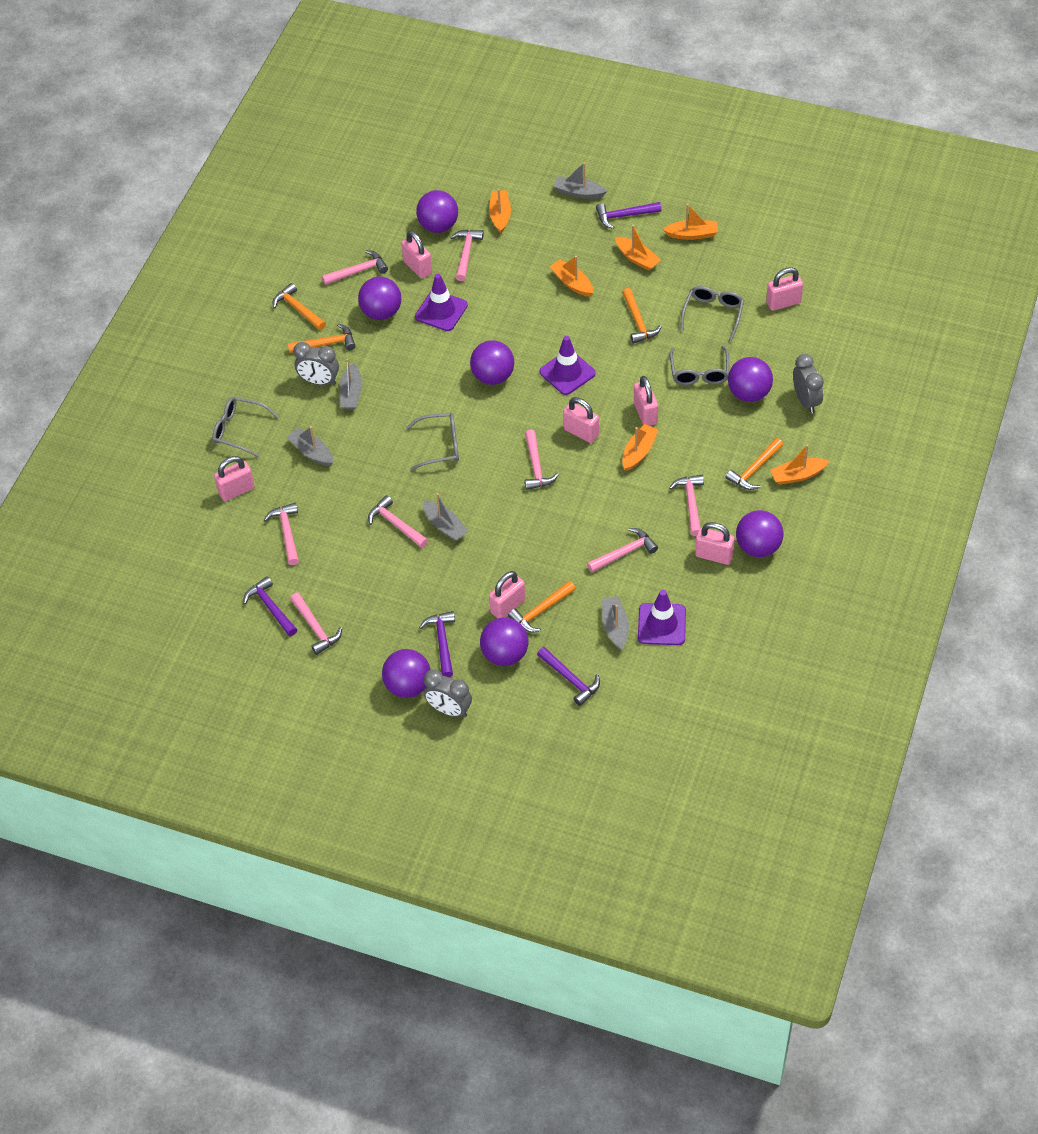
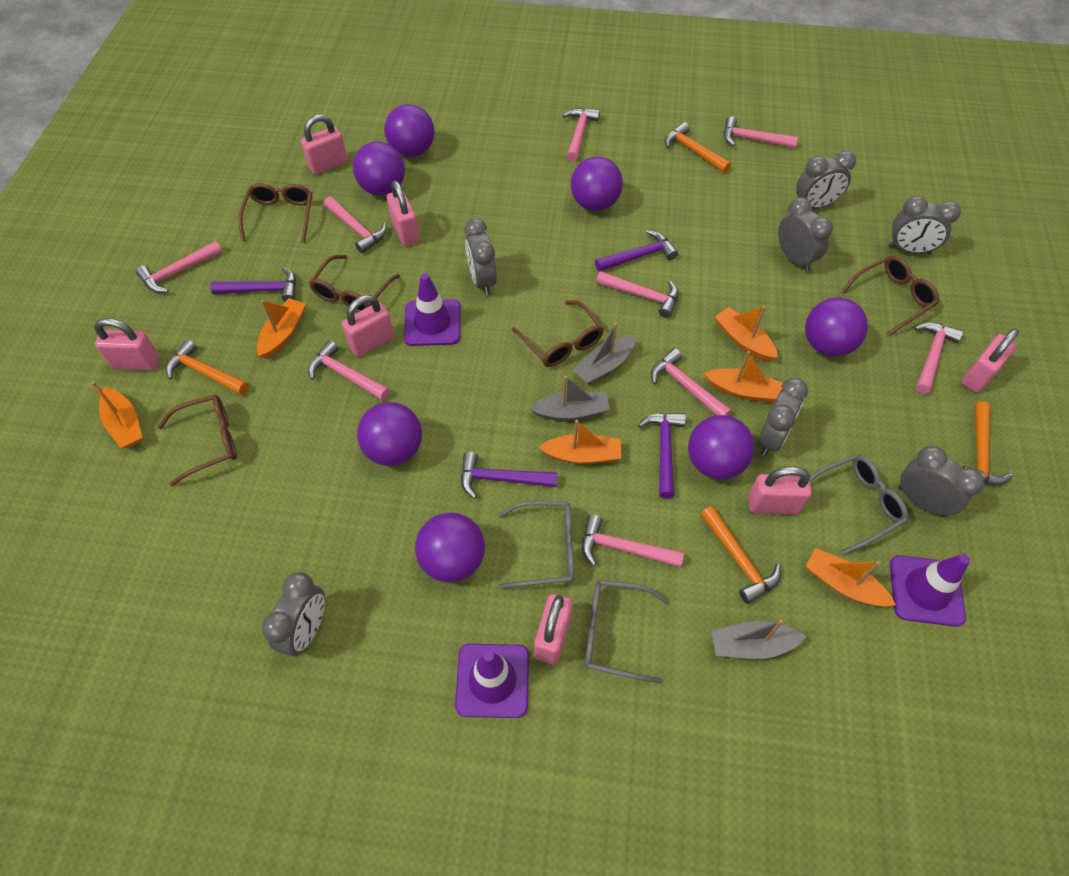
brown glasses: none = 0 -> [158,394,237,486] [239,183,312,242] [309,255,400,313] [512,300,604,367] [841,256,939,336] = 5
grey boat: [287,426,333,466] [339,359,362,410] [423,493,468,541] [553,163,607,199] [602,596,629,650] = 5 -> [529,376,610,421] [573,323,636,384] [711,619,807,659] = 3
grey clock: [293,342,339,385] [423,669,472,717] [793,354,824,413] = 3 -> [262,572,325,657] [464,218,497,296] [757,378,808,456] [778,197,833,272] [796,150,856,209] [888,196,961,254] [898,446,984,517] = 7
grey glasses: [212,397,279,457] [406,413,459,470] [670,346,729,385] [680,286,744,342] = 4 -> [498,501,575,589] [584,580,669,683] [810,454,908,555] = 3
orange hammer: [273,283,326,330] [288,324,356,353] [508,581,576,633] [622,288,662,344] [725,438,783,490] = 5 -> [166,339,249,395] [665,122,731,173] [701,506,781,604] [962,401,1013,485] = 4
pink hammer: [264,503,299,565] [290,593,342,655] [322,250,388,285] [368,495,428,548] [450,230,484,281] [525,430,559,490] [587,528,658,572] [669,475,704,536] = 8 -> [136,241,223,293] [308,340,390,401] [324,197,387,253] [563,108,600,162] [582,515,684,567] [596,271,679,318] [651,348,731,416] [724,116,798,148] [914,322,963,394] = 9

